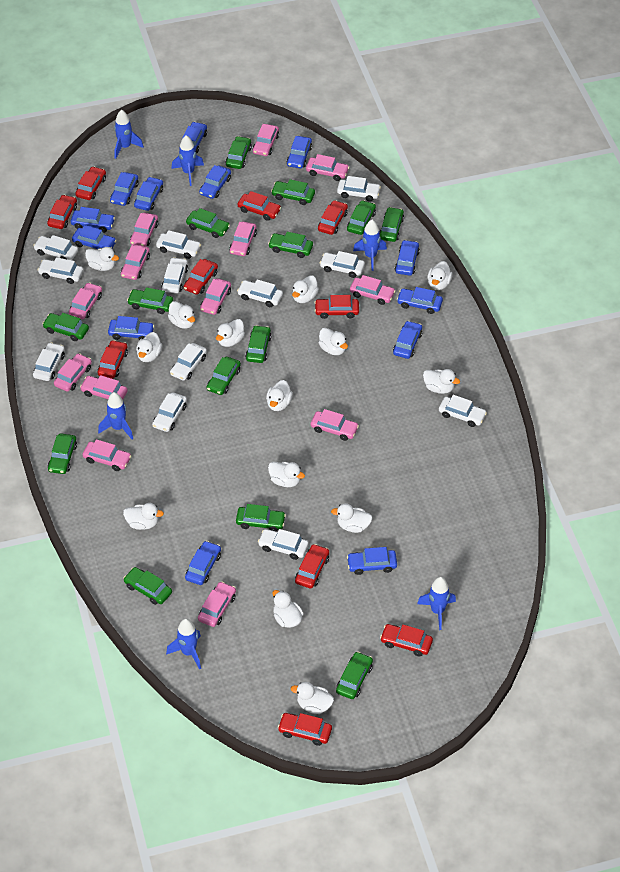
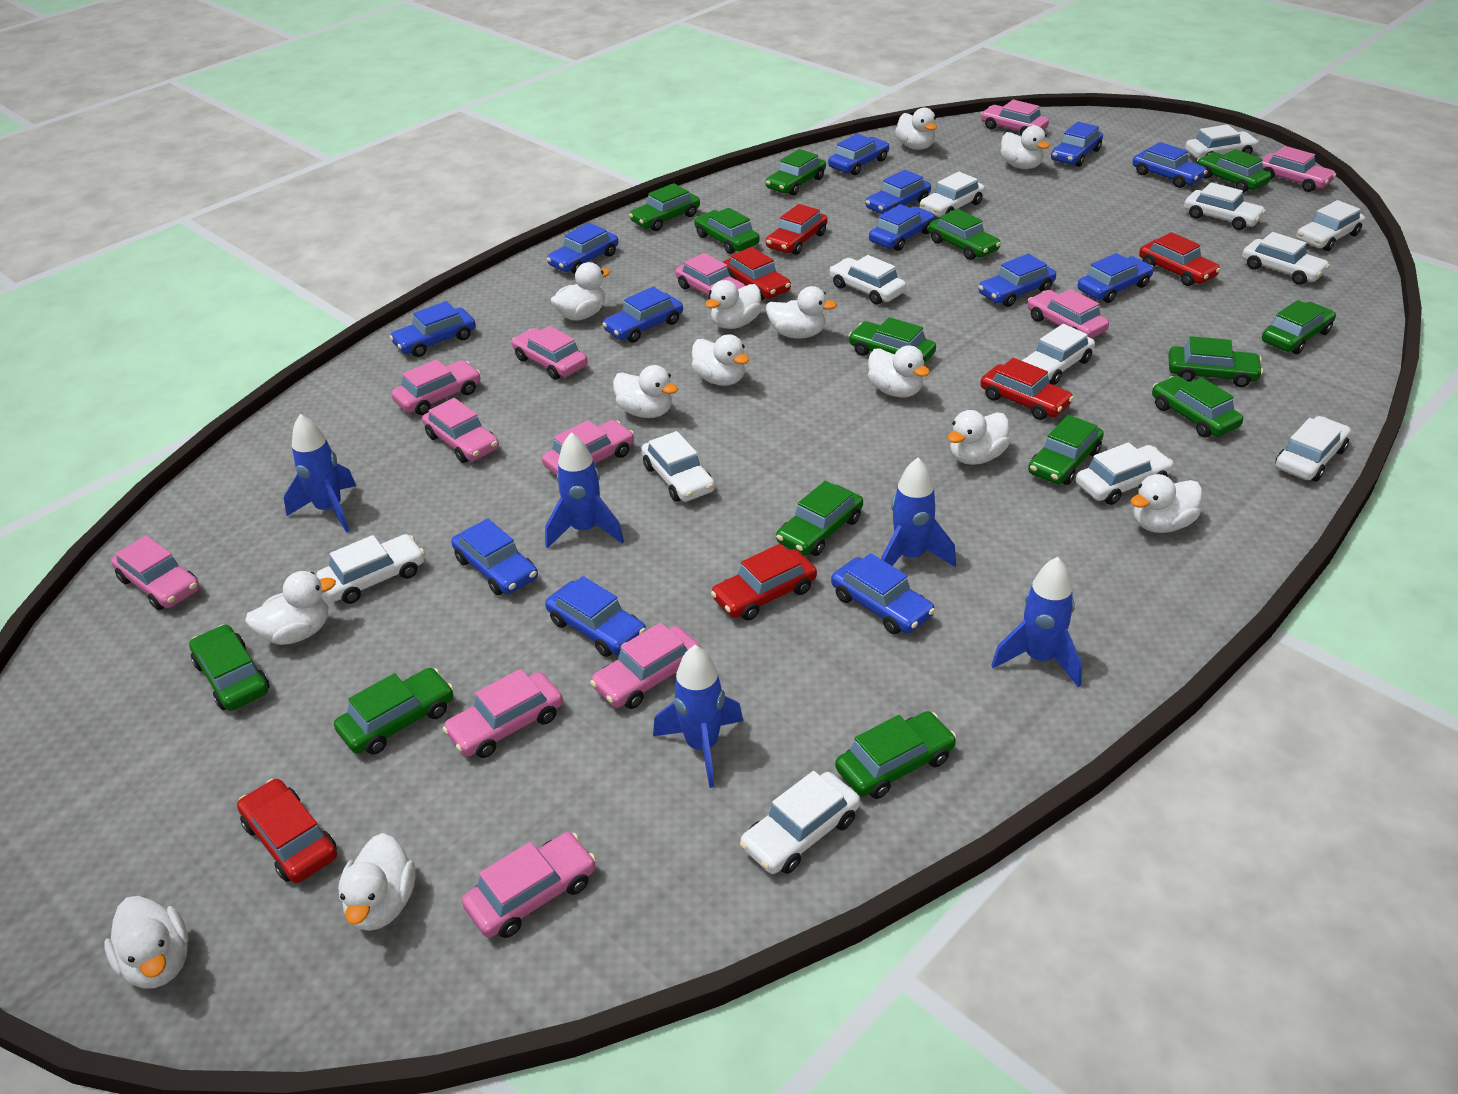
blue rocket: [98,392,133,440] [114,110,144,159] [166,619,201,670] [171,135,204,186] [353,220,387,271] [417,577,456,630] = 6 -> [284,414,356,533] [545,432,624,548] [653,645,743,788] [881,457,956,567] [991,557,1082,687] = 5
pink car: [54,353,92,392] [69,282,102,319] [80,375,128,400] [83,439,131,471] [121,244,150,280] [130,213,158,246] [198,582,236,627] [200,278,231,315] [229,221,257,256] [253,124,279,156] [306,154,349,181] [311,409,359,441] [350,275,395,305] = 13 -> [111,535,200,610] [391,359,481,415] [422,398,499,463] [443,669,563,758] [462,832,596,938] [512,326,588,380] [542,420,634,476] [590,622,701,709] [675,253,745,299] [981,100,1049,136] [1028,289,1109,338] [1262,146,1336,192] = 12
red car: [47,195,77,229] [75,166,106,200] [98,340,128,379] [183,259,218,295] [237,191,281,221] [278,713,332,746] [295,544,329,588] [314,295,359,319] [318,200,348,235] [380,624,433,657] = 10 -> [237,779,337,883] [711,544,817,621] [723,247,791,300] [766,204,828,255] [980,358,1074,420] [1139,232,1221,286] = 6
white duck: [85,247,119,271] [123,503,164,530] [136,332,162,362] [168,301,195,329] [216,319,245,347] [266,380,293,411] [268,462,305,487] [272,590,304,628] [291,682,334,714] [292,275,319,303] [318,328,348,355] [331,503,373,533] [423,369,460,394] [428,261,453,290] = 14 -> [104,896,188,989] [245,571,336,645] [338,833,416,931] [551,262,610,321] [613,365,678,418] [691,334,749,386] [705,280,761,329] [766,286,837,339] [868,346,930,397] [895,107,937,150] [947,410,1010,465] [1000,126,1050,169] [1130,474,1202,533] = 13

